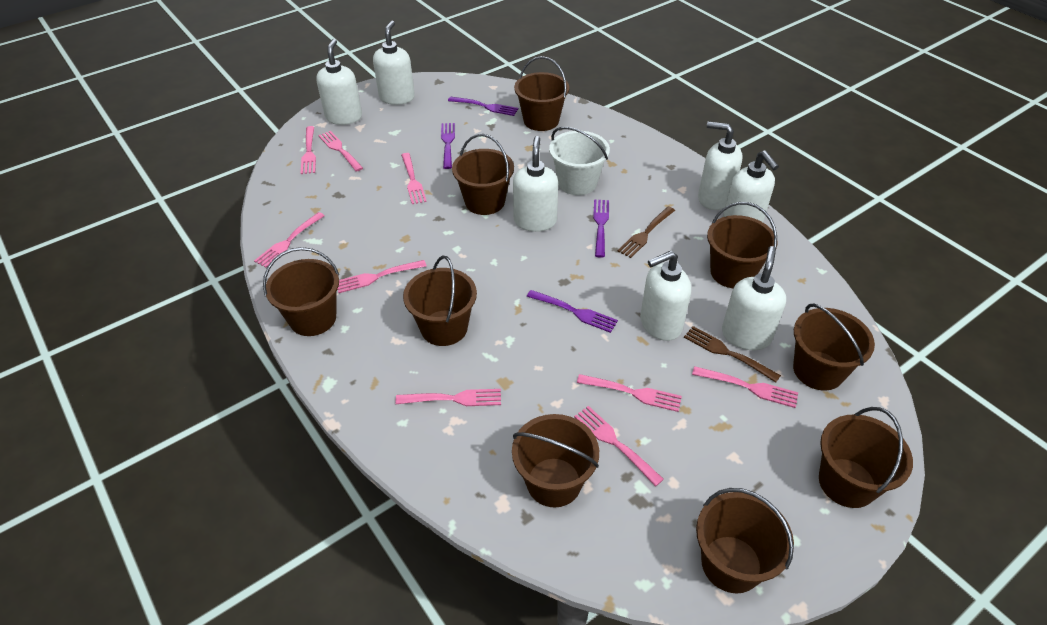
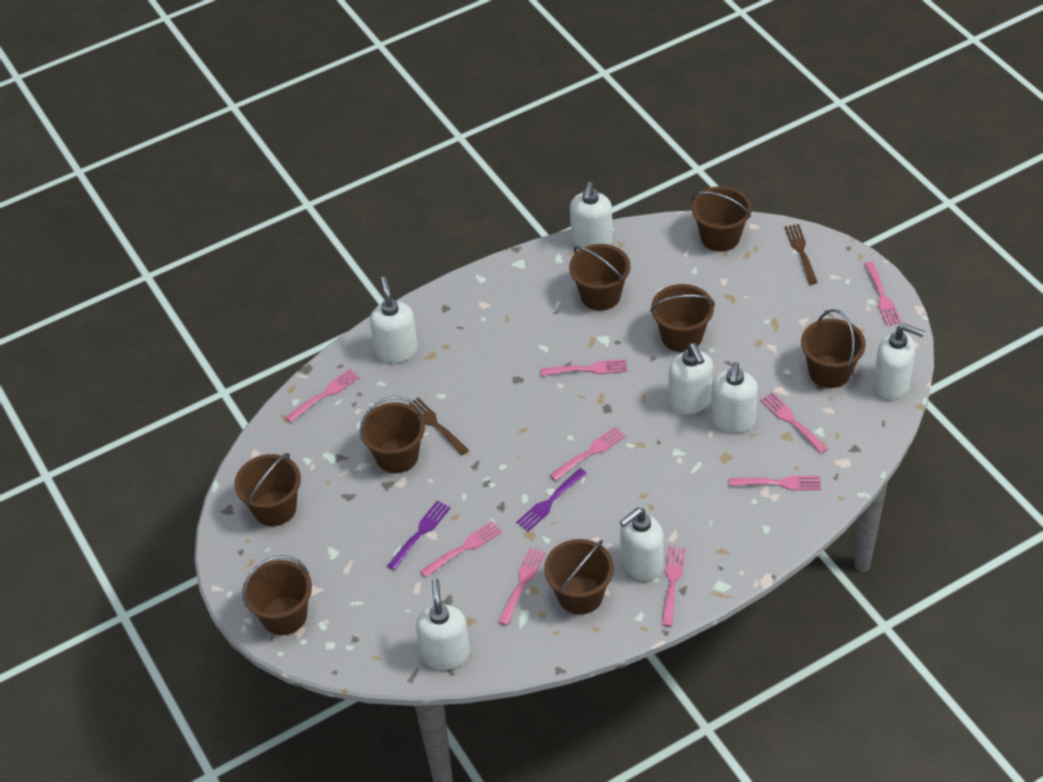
brown bucket: [263,247,339,336] [403,256,477,346] [452,134,514,215] [512,414,599,507] [514,56,569,131] [696,488,794,593] [707,202,778,288] [793,304,875,390] [819,407,913,508] = 9 -> [234,453,301,526] [242,555,312,635] [360,396,425,473] [544,539,614,615] [569,244,630,311] [650,284,715,352] [692,186,752,252] [801,309,865,388] = 8
purple fork: [441,123,455,169] [448,96,518,116] [527,290,618,333] [593,199,609,258] = 4 -> [387,501,451,570] [516,468,587,532] = 2
white bucket: [549,127,610,195] = 1 -> none = 0

